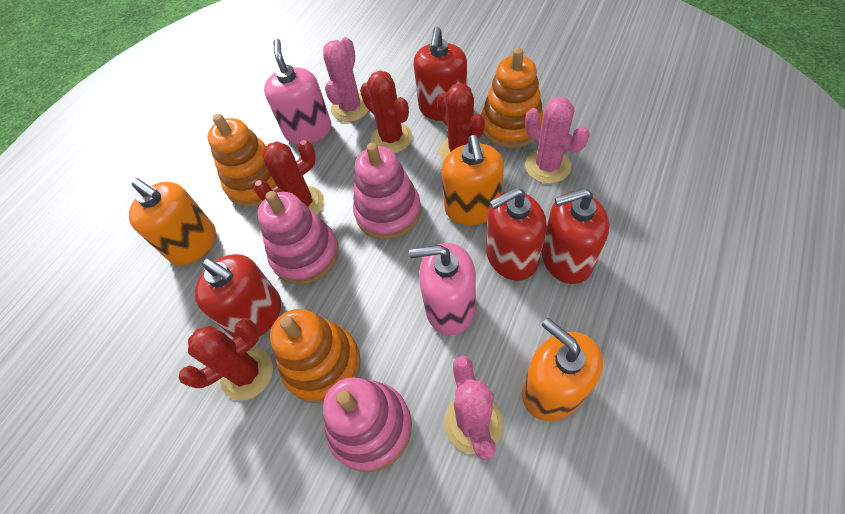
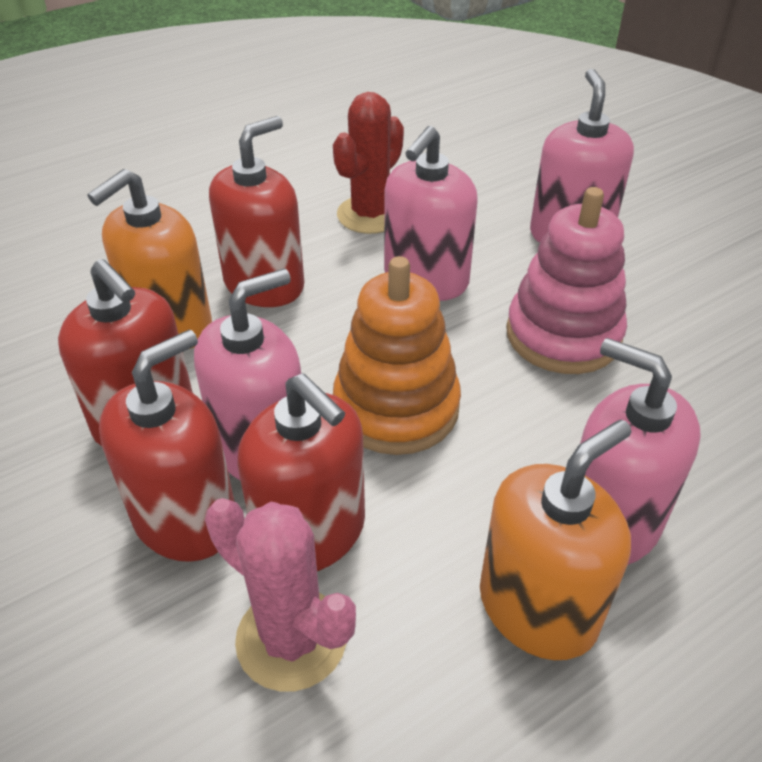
orange soap dispenser: [129,178,216,265] [441,135,504,225] [522,318,603,421] = 3 -> [88,169,212,349] [480,420,632,660] = 2
orange stacking toy: [207,113,276,208] [270,309,361,403] [481,48,543,149] = 3 -> [333,256,461,455] = 1
pink cactus: [323,37,369,122] [444,356,503,460] [525,97,590,184] = 3 -> [205,498,356,692] = 1
pink soap dispenser: [264,39,331,144] [409,243,476,335] = 2 -> [194,268,301,480] [384,126,478,301] [530,69,634,243] [580,338,701,565] = 4
pink stacking toy: [257,191,339,284] [323,377,412,472] [353,143,421,240] = 3 -> [506,187,627,374] = 1
red cactus: [179,318,273,400] [254,140,324,215] [360,71,412,153] [437,83,485,161] = 4 -> [333,92,404,234] = 1

